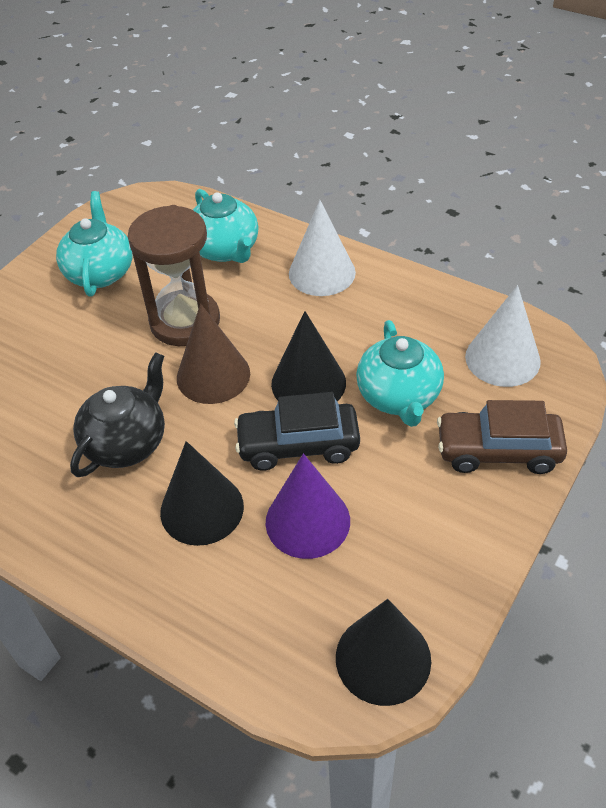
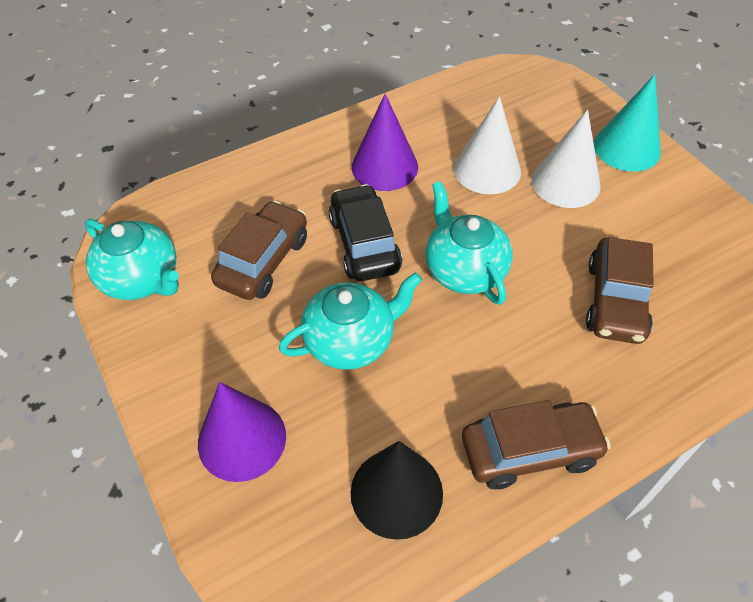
black cone: [160,441,244,546] [271,311,346,401] [336,599,431,706] = 3 -> [351,441,443,540] = 1
black teapot: [70,352,165,477] = 1 -> none = 0
brown car: [437,400,567,474] = 1 -> [211,201,307,300] [462,400,611,489] [586,237,654,344] = 3
brown cone: [177,304,250,404] = 1 -> none = 0
brown hourglass: [128,205,220,346] = 1 -> none = 0
purple cone: [266,453,350,559] = 1 -> [198,382,286,482] [352,94,418,191] = 2
turquoise cone: none = 0 -> [594,74,661,172] = 1

